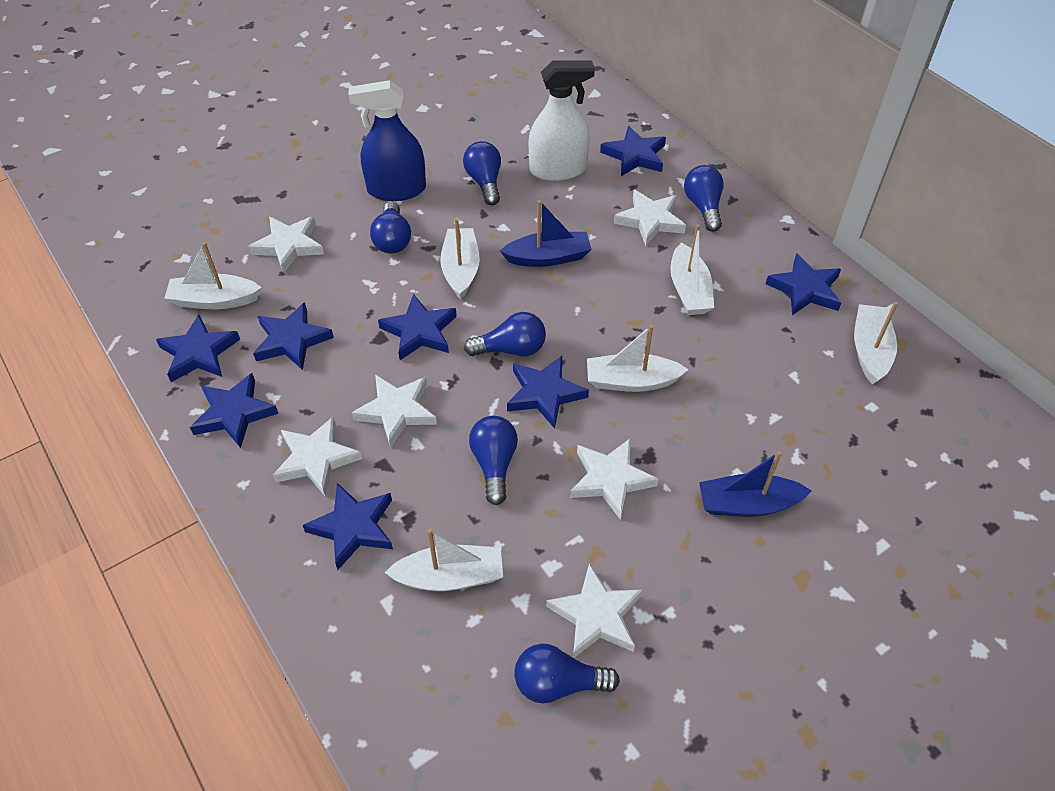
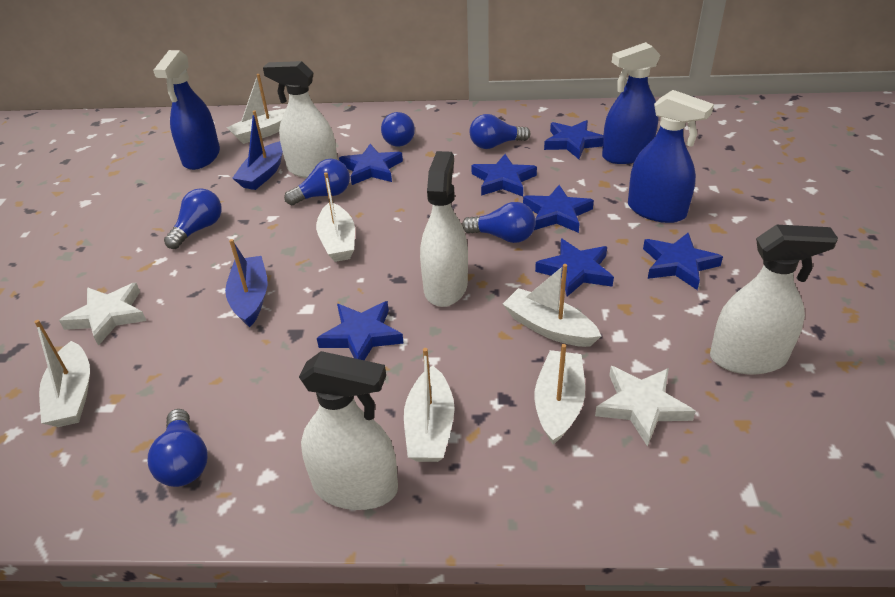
blue spray bottle: [349,80,426,201] = 1 -> [153,50,220,170] [602,42,661,164] [628,90,714,223] = 3
blue star: [156,314,240,382] [190,373,279,448] [253,302,334,370] [303,483,393,570] [378,294,457,360] [507,356,589,429] [600,126,666,176] [766,253,841,315] = 8 -> [317,301,404,360] [339,144,403,185] [471,154,537,197] [523,185,594,233] [535,239,614,297] [544,120,603,159] [643,233,723,290] = 7
white spray bottle: [529,60,595,181] = 1 -> [263,61,337,178] [299,351,398,510] [420,151,468,307] [710,225,838,374] = 4
white star: [248,216,324,273] [273,417,362,496] [351,374,437,448] [546,563,643,658] [570,439,658,520] [614,190,686,246] = 6 -> [59,283,146,346] [595,366,696,447] = 2

